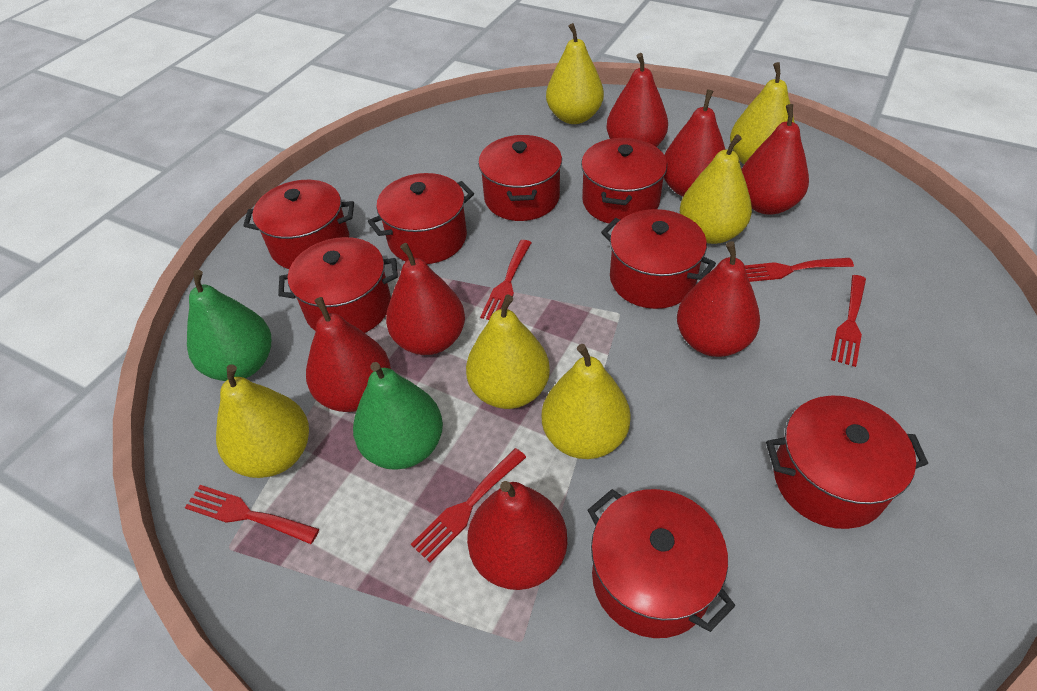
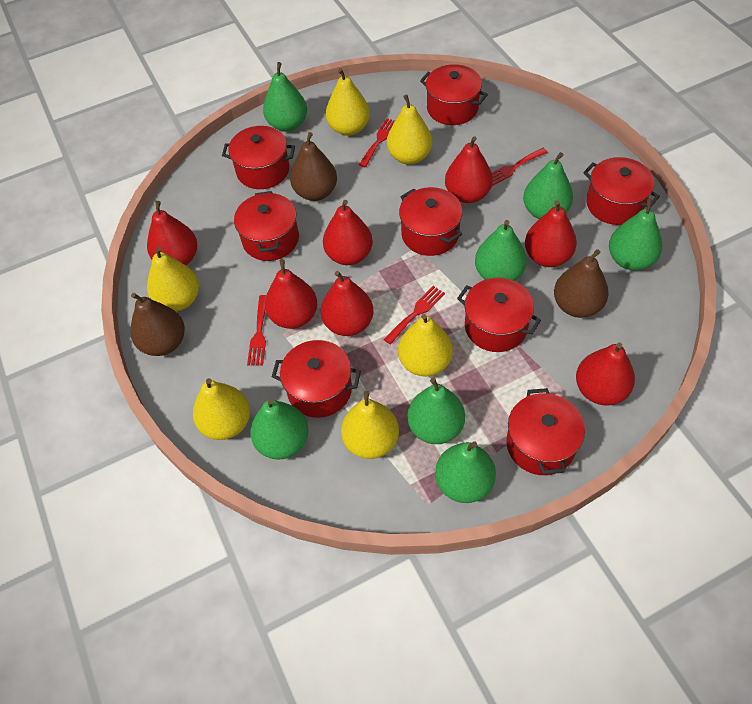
brown pear: none = 0 -> [130,293,185,356] [290,132,337,201] [554,249,609,318] = 3
green pear: [187,270,271,381] [353,362,443,470] = 2 -> [250,398,309,460] [263,62,307,132] [407,378,465,444] [435,441,496,503] [475,220,527,281] [523,152,573,219] [609,199,662,270] = 7
red fork: [185,485,319,544] [411,448,526,562] [480,240,531,320] [745,258,854,282] [831,275,866,367] = 5 -> [247,295,266,366] [359,118,395,167] [384,286,445,345] [492,148,548,186] = 4

